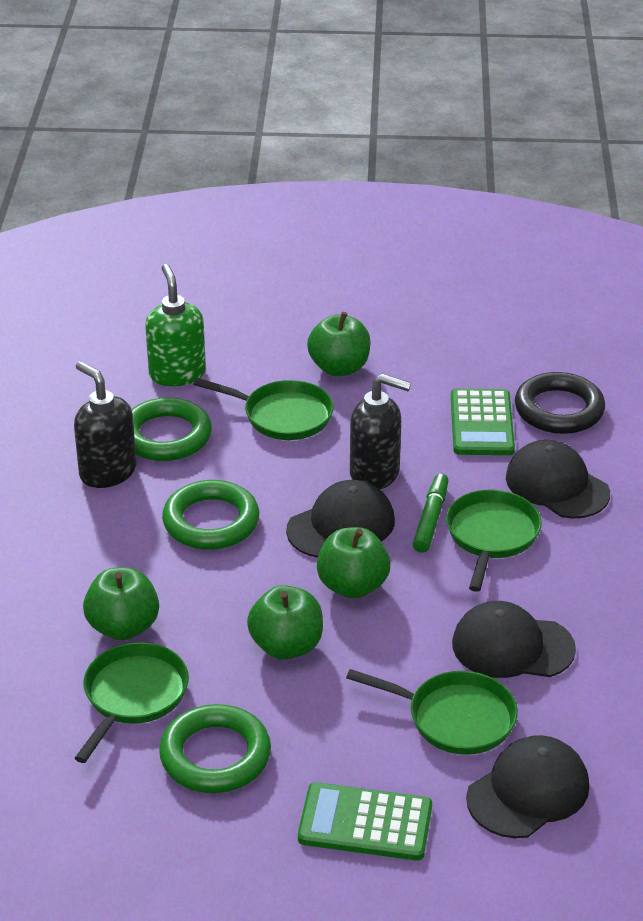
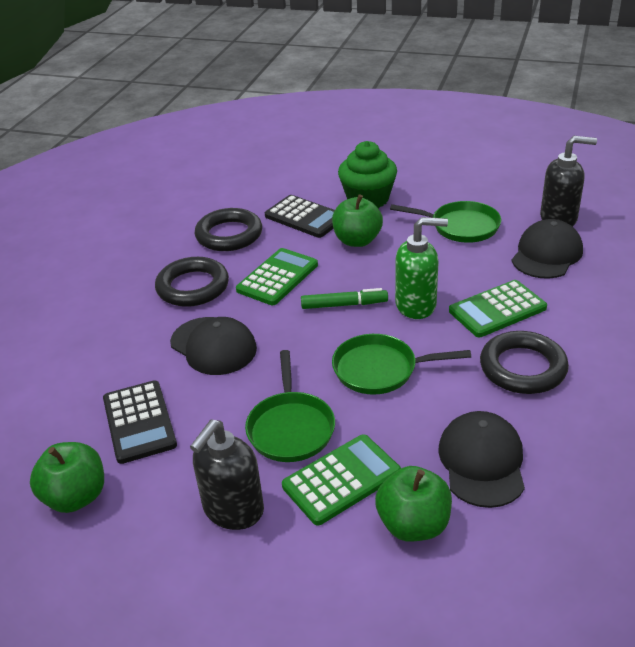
black calculator: none = 0 -> [103,380,177,464] [265,195,335,238] = 2
black cap: [286,480,395,558] [452,601,576,678] [466,735,589,838] [506,440,610,519] = 4 -> [170,317,257,375] [438,411,525,508] [512,219,583,279] = 3
black ring: [515,372,605,434] = 1 -> [155,257,229,307] [195,208,262,251] [480,331,569,394] = 3
green apple: [83,567,159,640] [247,585,323,660] [307,312,371,376] [317,527,390,599] = 4 -> [30,442,104,513] [332,194,383,247] [375,466,452,542] = 3
green calculator: [298,782,432,861] [451,389,515,455] = 2 -> [236,248,318,305] [282,434,401,525] [449,280,547,337] = 3
green cupcake: none = 0 -> [338,141,397,208] = 1
green pan: [75,642,189,763] [193,378,334,440] [346,669,518,755] [446,490,542,592] = 4 -> [245,350,335,462] [332,334,471,394] [390,201,501,243] = 3
green ring: [131,397,212,461] [159,704,271,793] [162,480,259,550] = 3 -> none = 0

